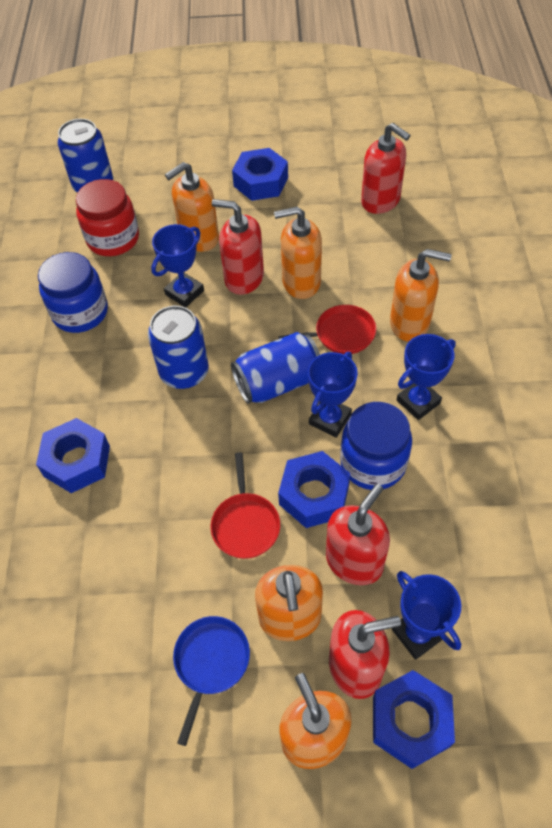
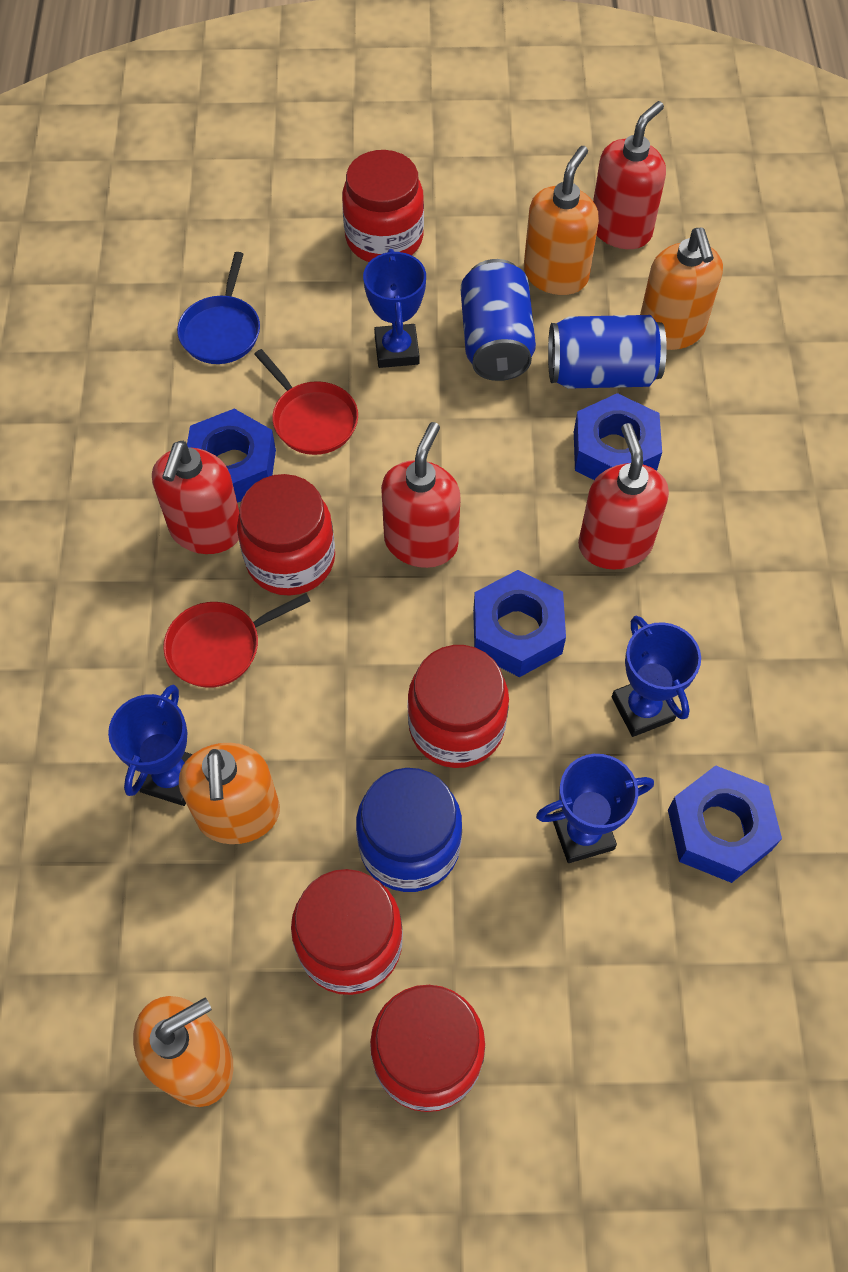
blue can: [58,119,113,193] [148,306,209,389] [231,332,320,404] = 3 -> [461,259,536,381] [548,315,667,389] = 2
blue jar: [38,252,108,333] [340,402,412,490] = 2 -> [356,768,462,892] = 1
orange soap dispenser: [165,162,219,252] [255,565,323,641] [274,207,322,299] [280,673,352,769] [390,249,451,342] = 5 -> [133,996,233,1107] [179,743,280,844] [524,146,599,295] [640,228,723,350] = 4
red jar: [76,179,139,256] = 1 -> [237,474,335,596] [291,869,403,995] [342,150,424,262] [370,985,485,1112] [407,645,509,768] = 5

